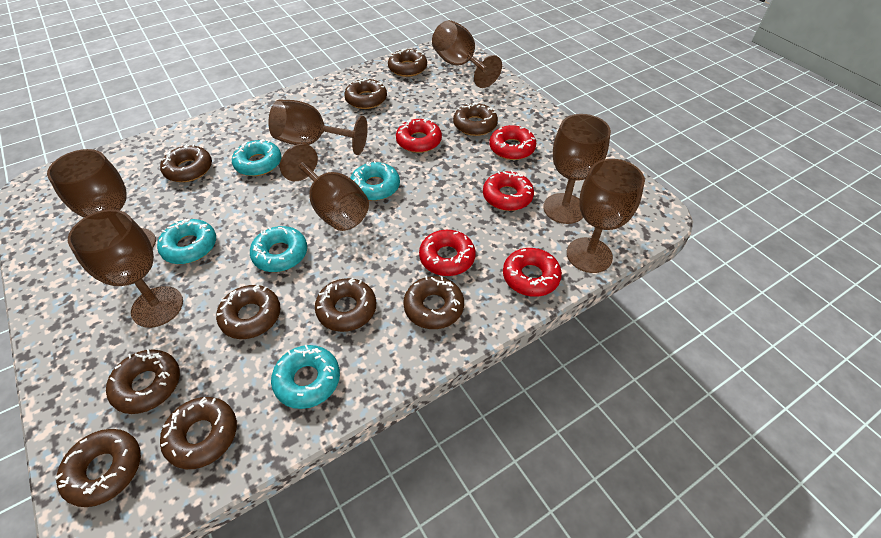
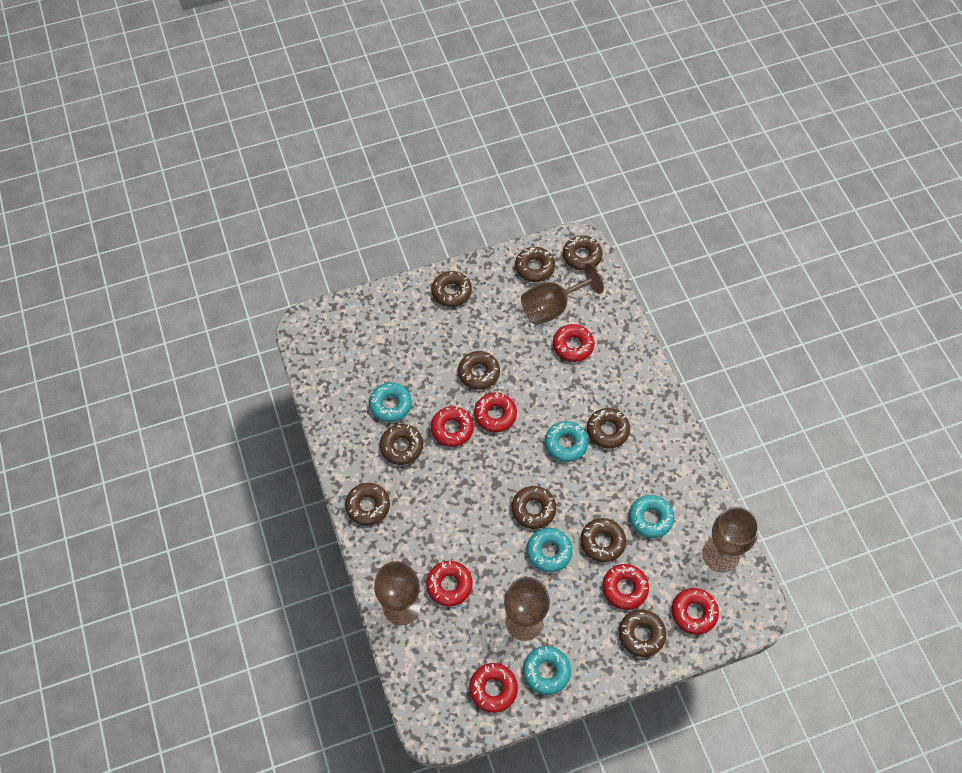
brown goblet: [47,149,156,248] [68,209,183,328] [268,100,368,155] [280,144,369,231] [432,20,502,88] [543,114,611,224] [567,159,645,273] = 7 -> [374,561,421,625] [504,577,550,641] [521,263,604,325] [702,507,759,572] = 4
red donut: [396,118,442,153] [419,230,476,276] [483,170,534,211] [489,125,536,160] [503,248,562,297] = 5 -> [426,561,473,607] [431,406,474,447] [469,663,518,713] [474,393,517,433] [553,324,594,362] [602,564,649,610] [672,588,719,635] = 7

